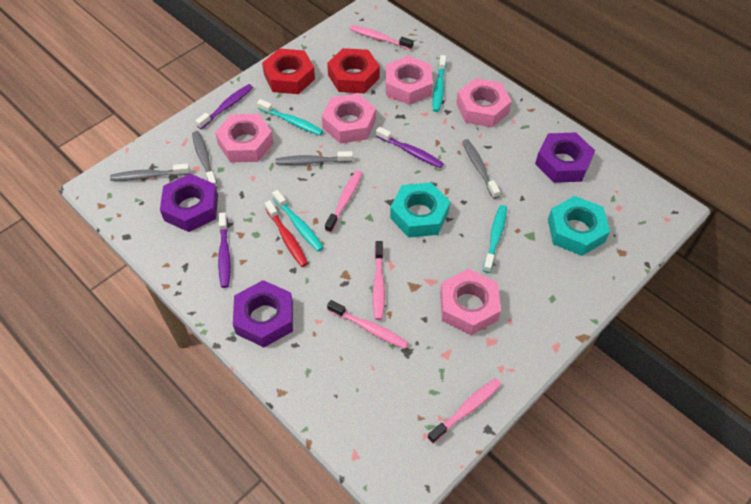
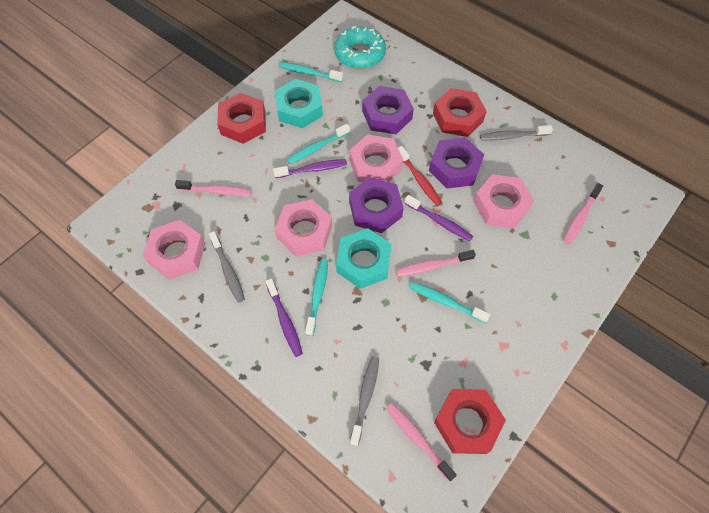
grey toothbrush: [110,163,190,181] [192,131,218,188] [275,151,353,165] [462,139,500,199] = 4 -> [209,231,245,303] [350,356,379,446] [480,125,553,141] = 3
pink nut: [215,114,274,162] [322,93,376,144] [386,56,433,105] [440,269,501,335] [456,78,512,127] = 5 -> [143,220,205,280] [275,199,332,256] [349,134,403,182] [474,174,534,228] = 4
pink toothbrush: [325,170,362,233] [327,300,409,349] [350,25,414,50] [373,241,385,320] [427,378,502,444] = 5 -> [175,180,252,196] [386,403,457,481] [396,250,476,276] [563,183,603,245] = 4
red nut: [262,48,315,94] [327,48,380,93] = 2 -> [217,93,266,144] [433,88,487,137] [434,389,506,454] = 3
turquoise donut: none = 0 -> [334,26,386,69] = 1

